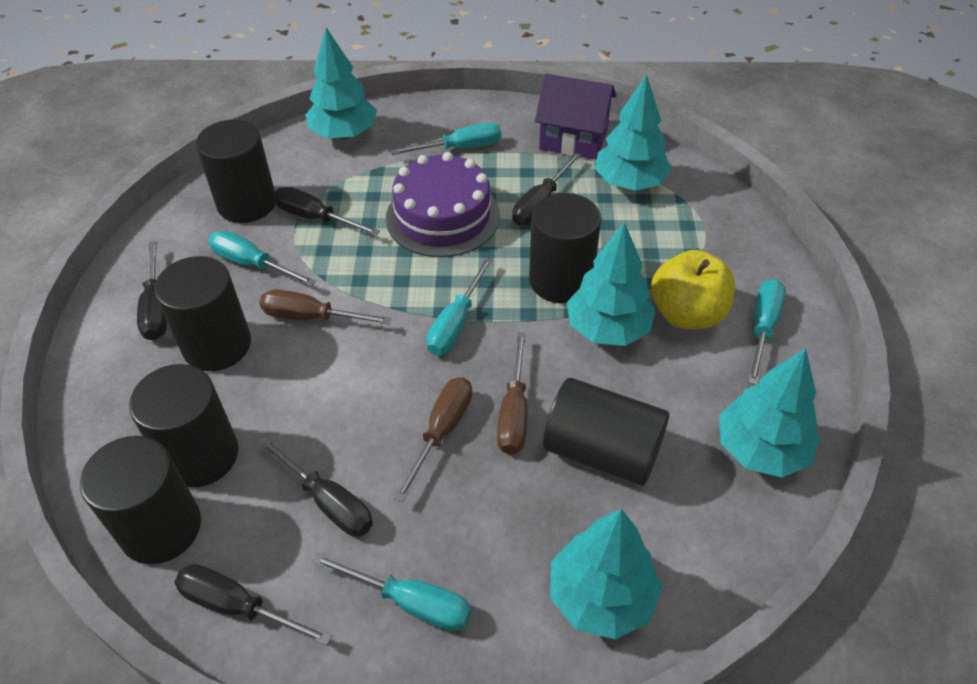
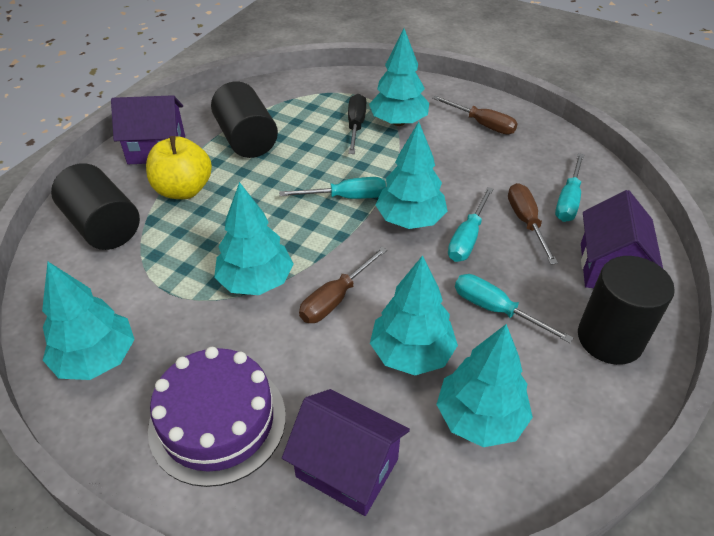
black cylinder: [80,436,201,564] [129,364,239,488] [154,256,251,371] [196,119,276,223] [529,193,601,304] [543,378,669,486] = 6 -> [51,163,140,250] [211,81,278,158] [578,256,675,365] = 3
black screwdriver: [137,241,167,340] [174,564,332,646] [257,435,373,536] [274,187,380,236] [512,152,581,225] = 5 -> [348,94,366,154] = 1
purple house: [535,74,616,159] = 1 -> [111,95,185,164] [282,389,410,516] [581,190,663,288] = 3
turquoise screwdriver: [208,231,316,286] [312,553,471,631] [390,122,501,155] [426,257,493,356] [748,279,786,385] = 5 -> [279,177,386,199] [448,187,493,262] [455,274,573,343] [555,153,584,222] = 4
turquoise tree: [305,27,377,139] [550,509,662,639] [567,222,656,346] [595,74,672,191] [719,348,820,478] = 5 -> [42,262,135,380] [214,182,293,295] [369,29,429,126] [370,255,458,375] [376,121,448,229] [436,324,533,447] = 6

